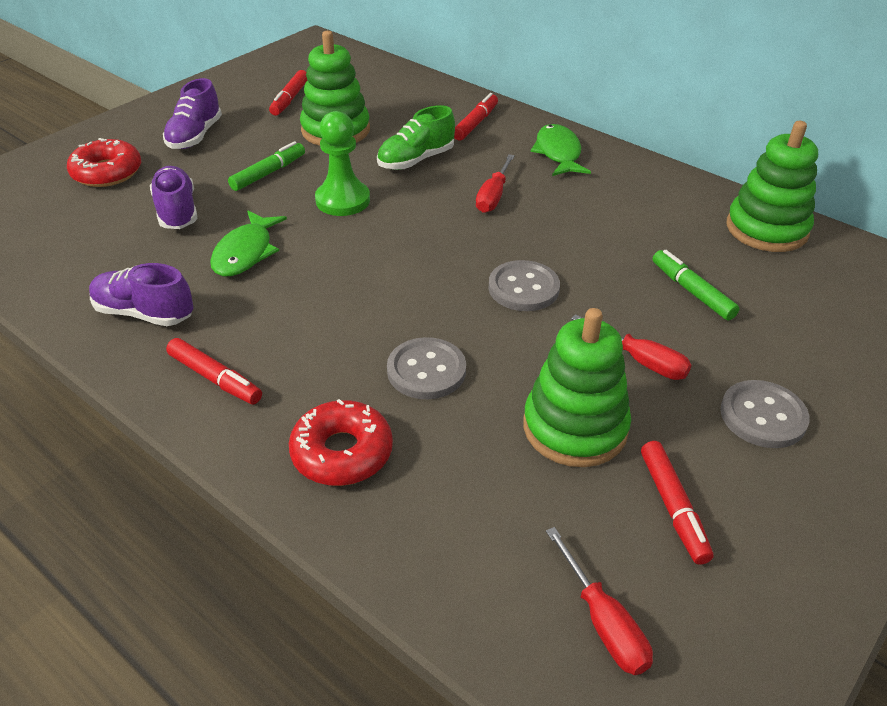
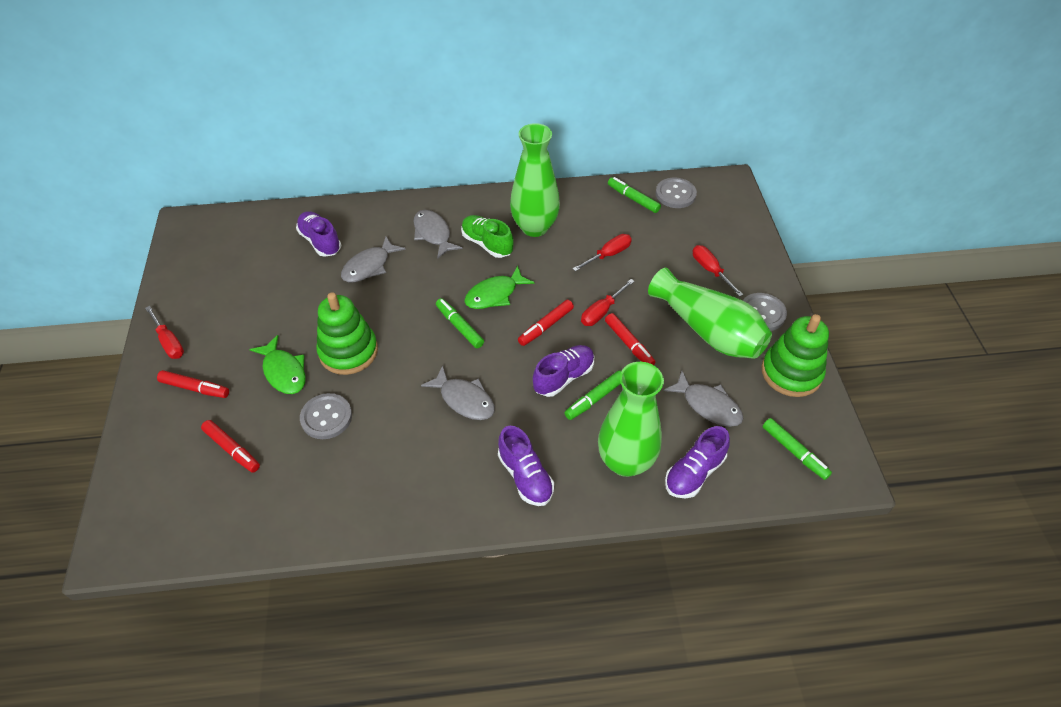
green marker: [228,141,305,191] [653,250,740,321] = 2 -> [436,298,484,348] [564,370,621,420] [608,177,661,213] [763,418,832,480] = 4
green pawn: [315,111,370,216] = 1 -> none = 0
green stacking toy: [300,31,370,146] [523,308,631,467] [727,121,818,252] = 3 -> [316,292,378,375] [761,314,829,397] = 2
green vase: none = 0 -> [510,123,560,237] [598,362,664,477] [648,268,772,359] = 3
grey fish: none = 0 -> [341,236,406,282] [413,210,463,259] [421,365,495,420] [664,370,743,427] = 4
purple shoe: [89,263,193,326] [150,166,197,229] [163,78,222,149] = 3 -> [296,211,341,257] [498,426,554,506] [533,345,594,397] [665,426,730,498] = 4
red donut: [67,138,141,187] [289,399,393,486] = 2 -> none = 0
red screwdriver: [476,154,515,213] [546,527,653,675] [571,314,691,380] = 3 -> [145,306,184,359] [572,234,632,271] [581,279,635,326] [693,245,743,297] = 4

